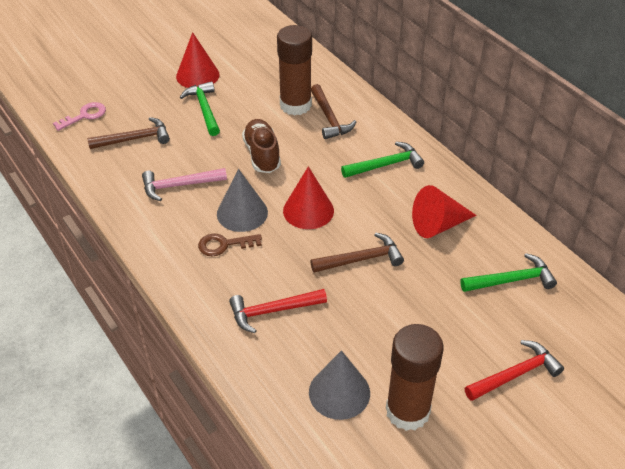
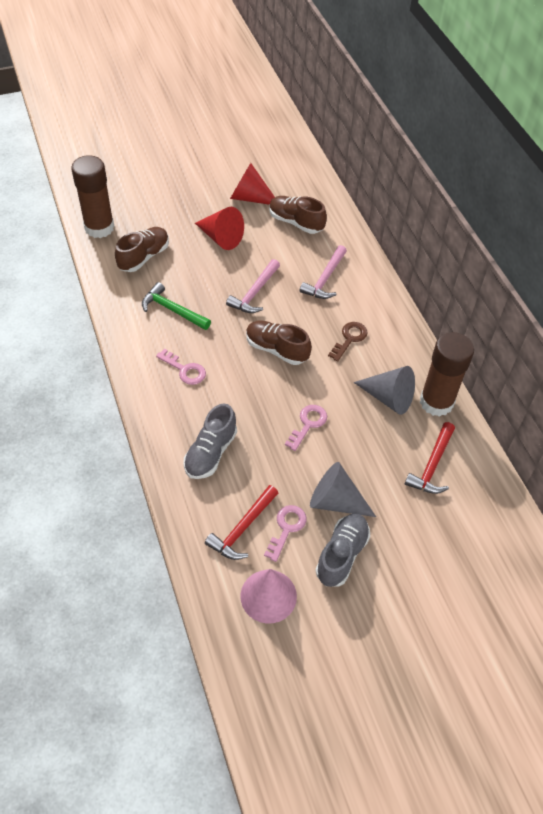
brown hammer: [87,117,170,149] [310,233,404,273] [311,84,356,139] = 3 -> none = 0
brown shoe: [242,119,281,173] = 1 -> [115,227,169,272] [246,321,312,365] [269,196,327,234] = 3
green hammer: [180,81,220,136] [341,142,424,178] [460,253,557,292] = 3 -> [142,282,211,330] = 1
grey shoe: none = 0 -> [184,404,237,479] [315,513,370,587] = 2
pink cone: none = 0 -> [241,569,297,624] = 1
pink hammer: [142,168,227,201] = 1 -> [226,259,280,313] [300,245,347,299] = 2
pink key: [53,102,106,131] = 1 -> [156,349,206,385] [264,505,306,562] [285,405,327,451] = 3
red cone: [176,32,219,88] [283,166,334,229] [412,185,477,238] = 3 -> [195,207,244,250] [230,163,275,205] = 2

